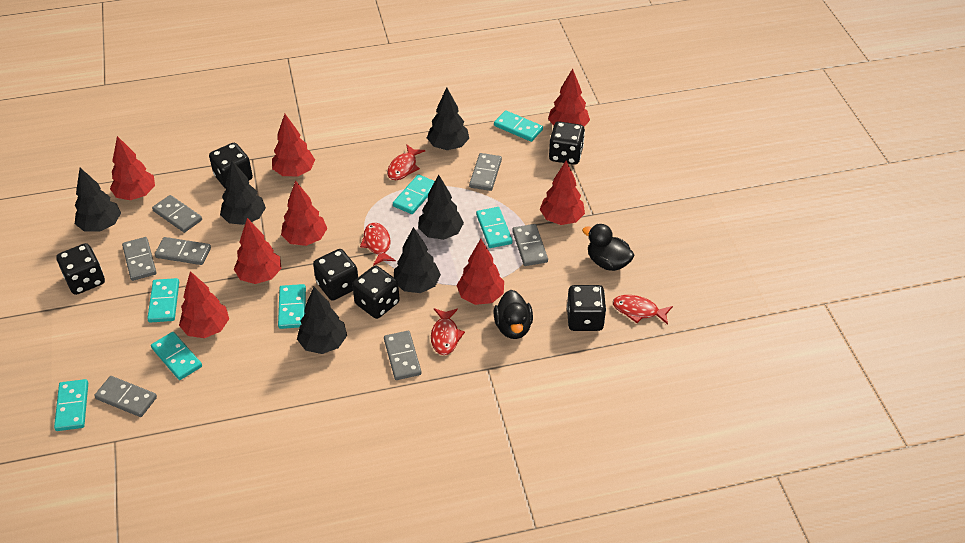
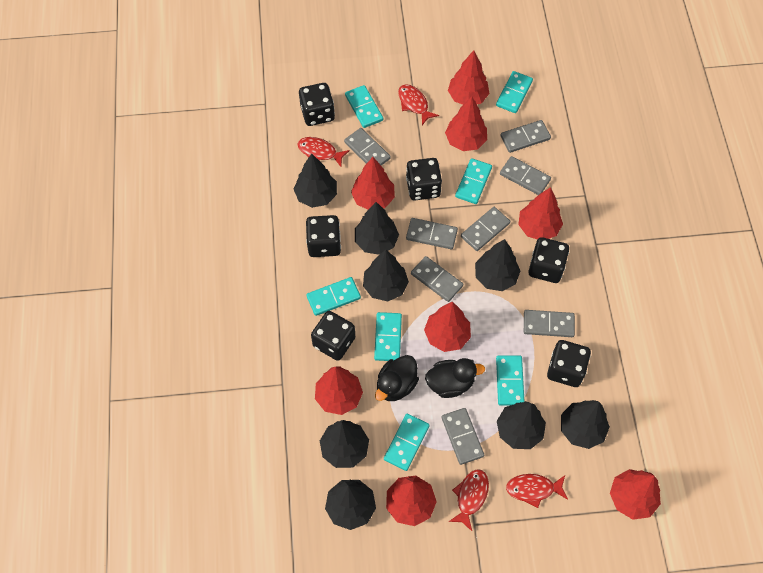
black tree: [75,168,121,232] [220,161,266,225] [297,287,347,354] [394,227,441,293] [418,174,464,240] [427,88,469,150] = 6 -> [294,153,337,208] [320,420,369,468] [325,480,376,530] [355,202,399,255] [363,250,409,301] [475,239,520,291] [497,401,546,449] [561,400,610,449] = 8
grey domino: [94,376,157,417] [122,237,157,281] [152,195,202,233] [155,237,211,265] [384,331,421,380] [469,153,502,191] [512,224,548,266] = 7 -> [344,128,391,166] [406,218,458,249] [411,256,463,302] [442,408,484,465] [461,207,510,251] [500,120,551,153] [500,156,551,195] [524,310,575,337] = 8

